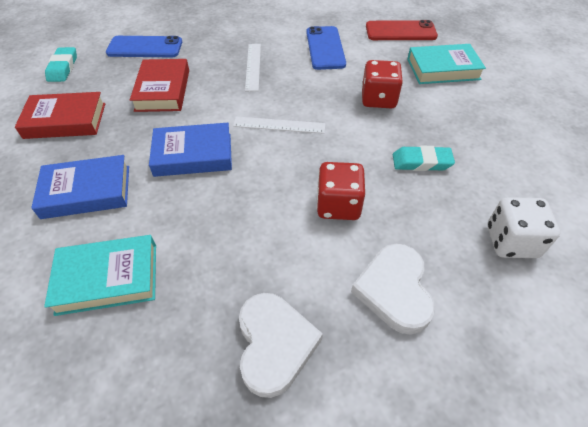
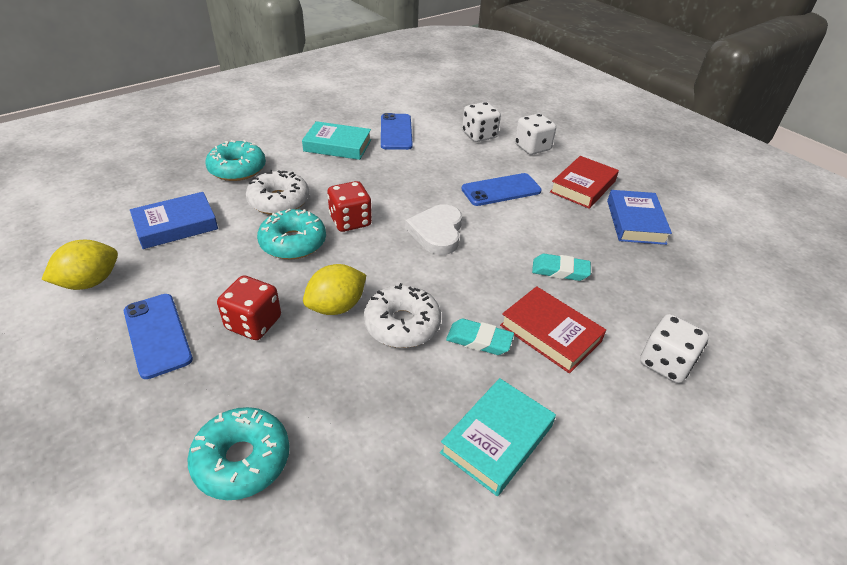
blue phone: [106,36,182,57] [306,26,346,70] = 2 -> [124,294,193,379] [381,113,413,150] [462,173,542,206] = 3
red phone: [366,20,438,40] = 1 -> none = 0
turquoise donut: none = 0 -> [187,407,290,500] [205,140,266,181] [257,209,326,259] = 3
white dice: [488,197,560,258] = 1 -> [462,102,501,142] [515,113,556,155] [640,314,709,383] = 3
white donut: none = 0 -> [246,170,309,215] [364,283,441,348] = 2
white heart: [239,293,323,398] [351,244,435,335] = 2 -> [405,204,462,255] = 1
white ruler: [233,117,326,134] [245,44,261,91] = 2 -> none = 0
yellow lemon: none = 0 -> [41,240,118,290] [303,264,366,315] = 2

